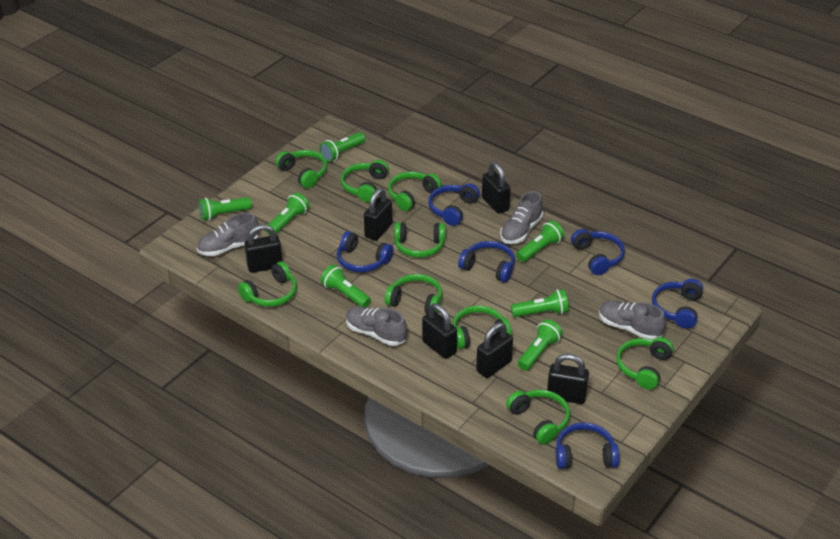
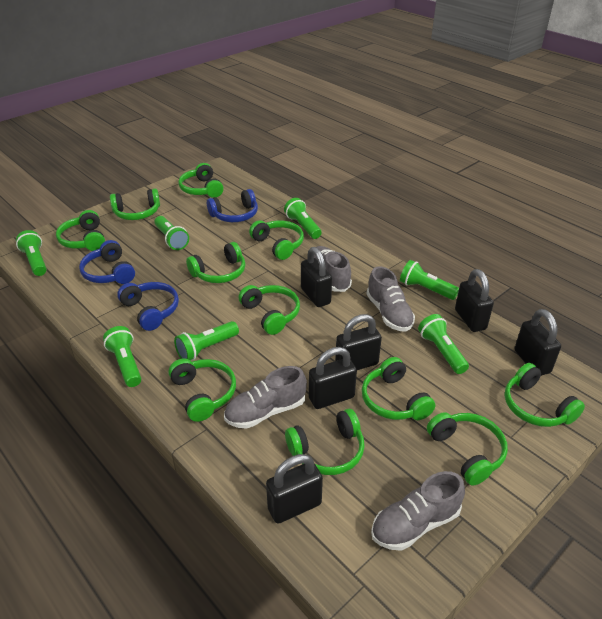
blue headphones: [337,231,393,272] [428,183,480,226] [458,241,515,283] [556,422,619,469] [571,229,625,275] [652,279,703,329] = 6 -> [79,240,135,284] [117,282,179,331] [207,189,258,222] = 3
green headphones: [238,261,297,307] [275,150,327,188] [341,160,389,202] [385,274,442,314] [388,171,442,211] [394,222,446,258] [453,305,512,349] [506,390,570,445] [616,337,674,390] = 9 -> [56,210,105,251] [110,189,160,220] [168,359,236,422] [178,163,223,197] [186,242,245,283] [238,285,300,335] [249,220,304,260] [285,409,365,475] [362,357,435,420] [427,412,508,486] [504,363,585,427] = 11

